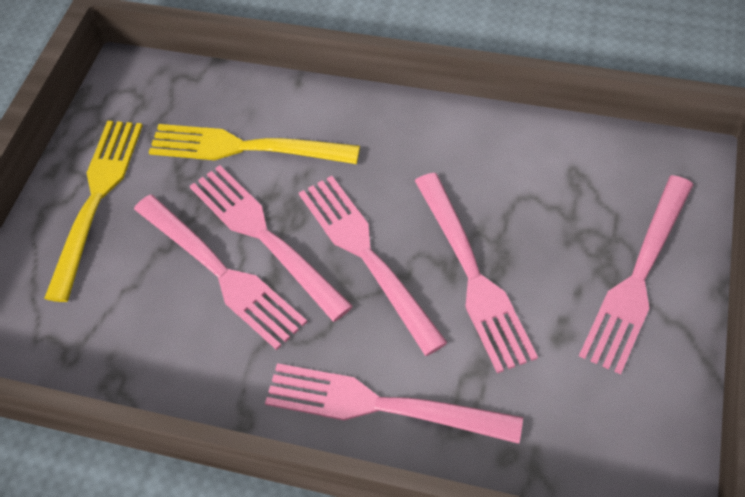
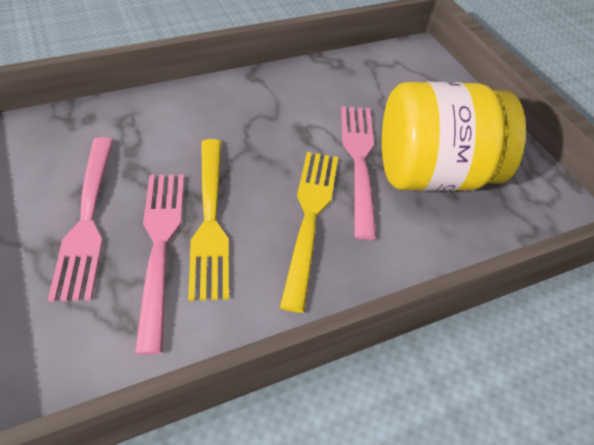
pink fork: [134,195,307,350] [190,165,353,322] [265,363,523,444] [299,176,448,356] [415,173,538,373] [579,175,694,374] = 6 -> [48,137,113,302] [135,175,184,355] [341,106,377,240] = 3
yellow jar: none = 0 -> [382,81,526,191] = 1

